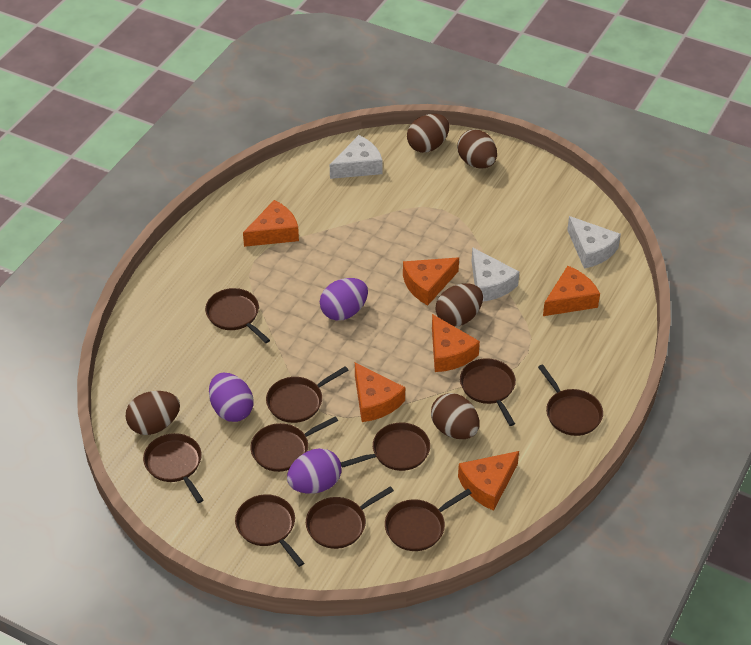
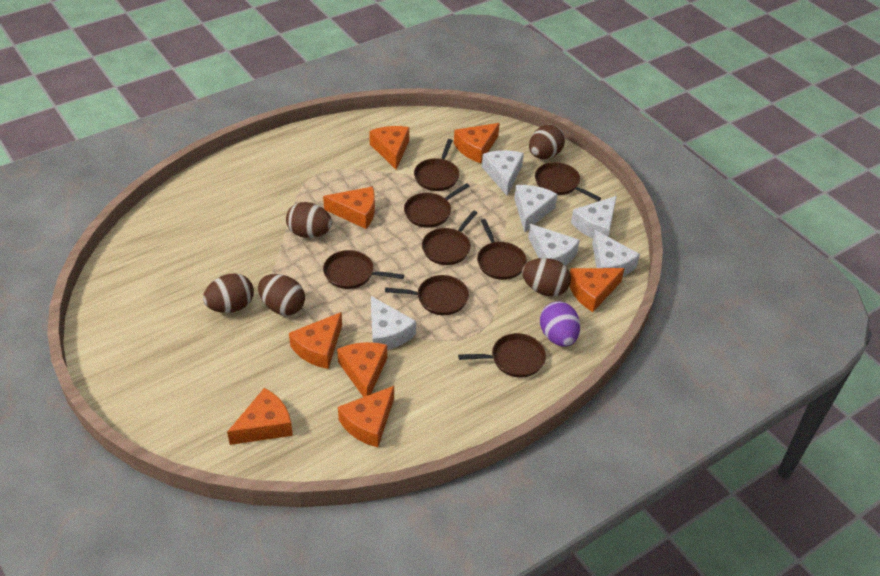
brown pan: [143,433,203,503] [205,288,270,343] [235,494,304,567] [250,416,338,472] [266,366,348,423] [306,486,394,549] [341,423,430,471] [385,489,472,551] [460,358,516,426] [538,364,603,436] = 10 -> [323,250,404,289] [385,275,469,315] [404,183,470,228] [414,139,459,191] [422,211,477,265] [458,333,546,378] [477,219,527,280] [535,162,601,201] = 8
orange cheese: [243,200,299,247] [355,363,405,422] [403,257,459,305] [432,314,480,372] [458,451,519,511] [543,266,600,316] = 6 -> [227,388,293,445] [289,312,342,369] [323,187,375,229] [337,342,387,397] [338,386,394,447] [369,126,409,170] [454,123,500,163] [570,268,625,312] = 8
purple egg: [209,373,253,422] [287,448,342,494] [320,278,368,321] = 3 -> [540,301,580,346] = 1
white cheese: [330,135,383,179] [472,247,519,302] [567,216,621,268] = 3 -> [371,296,416,350] [482,150,524,195] [514,185,558,233] [528,224,580,266] [571,196,617,238] [592,230,640,276] = 6

